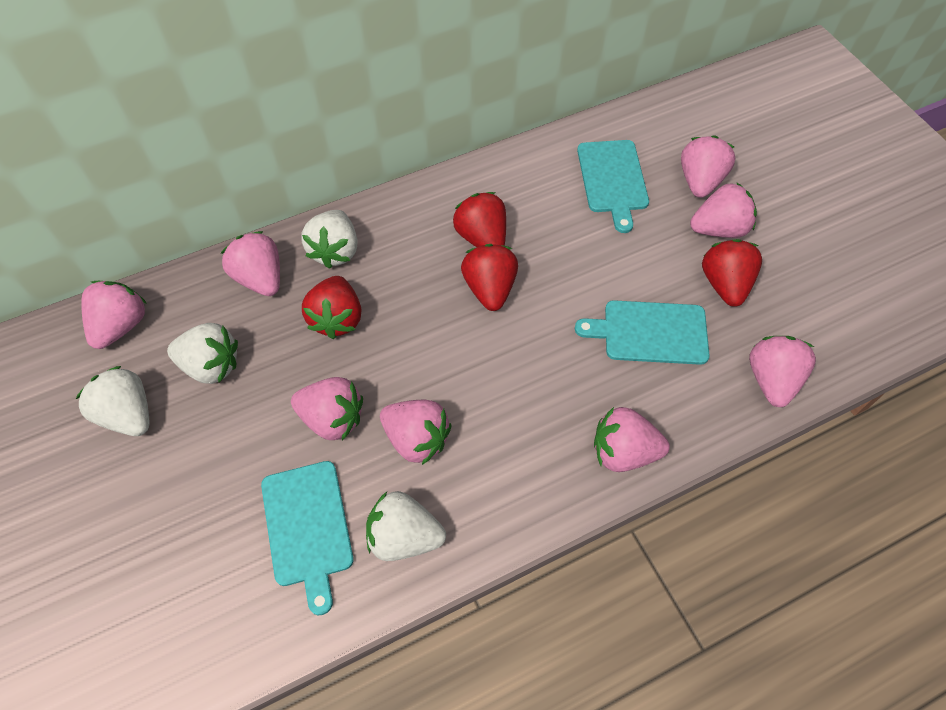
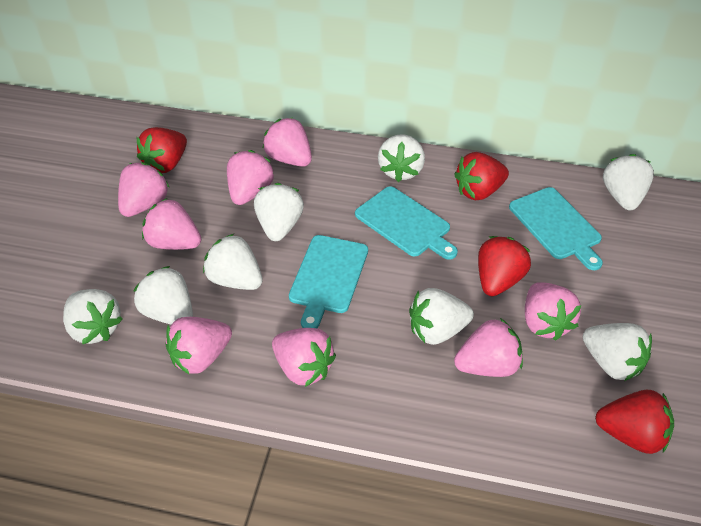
white strawberry: [76,366,149,436] [167,323,238,384] [301,210,358,269] [366,491,446,561] = 4 -> [63,289,123,344] [134,266,193,325] [203,234,263,290] [254,183,304,241] [378,134,425,182] [409,288,474,345] [583,323,652,381] [603,154,654,210] = 8

